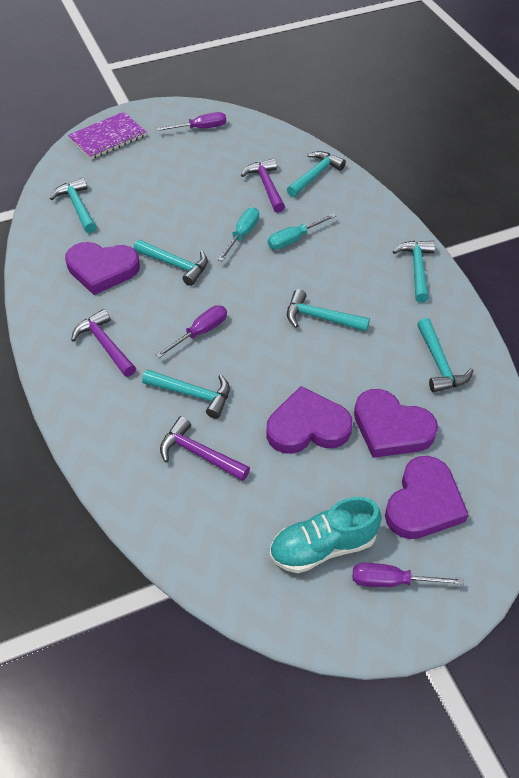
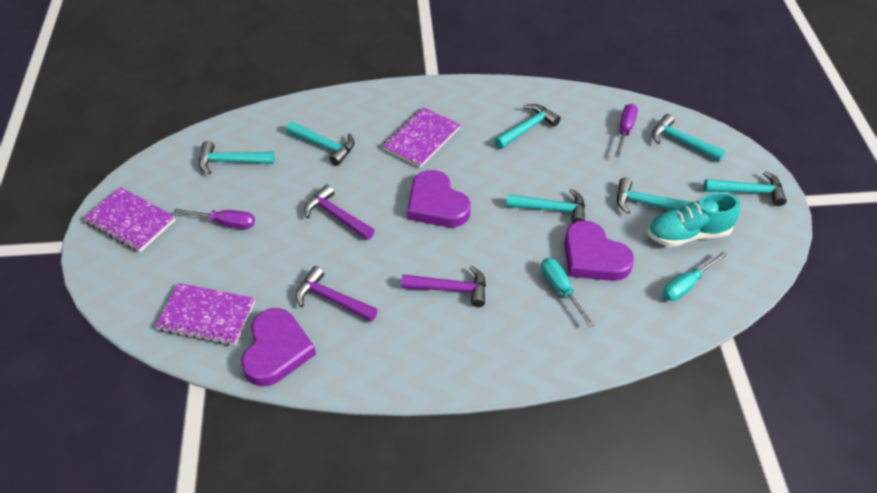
purple heart: [65,242,140,295] [266,386,353,454] [354,389,438,458] [385,456,469,539] = 4 -> [241,308,316,386] [407,170,471,227] [564,220,634,281] = 3
purple notebook: [68,112,146,160] = 1 -> [83,187,175,252] [155,283,255,346] [382,107,461,168] = 3
purple screwdriver: [156,305,227,358] [157,112,226,131] [353,563,464,587] = 3 -> [173,208,255,229] [615,104,638,157] = 2

